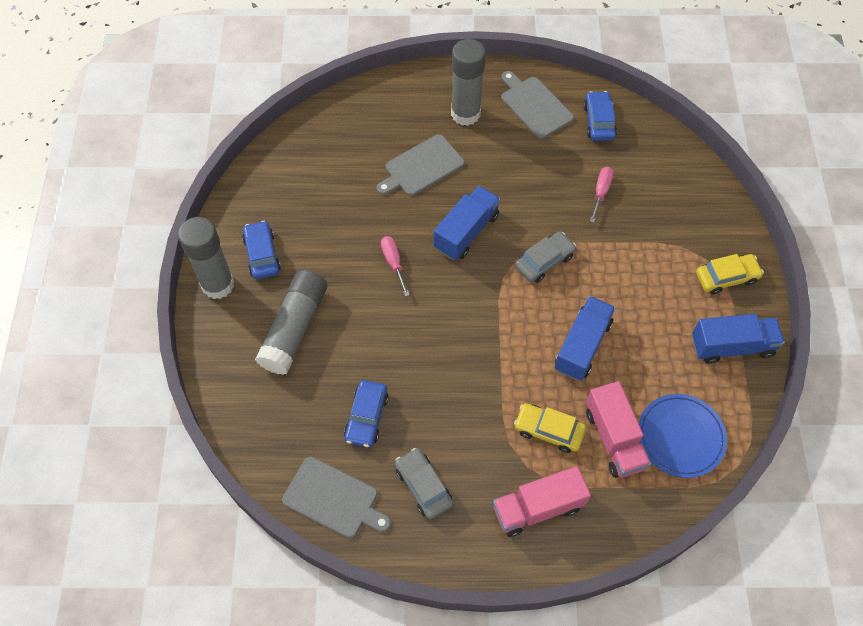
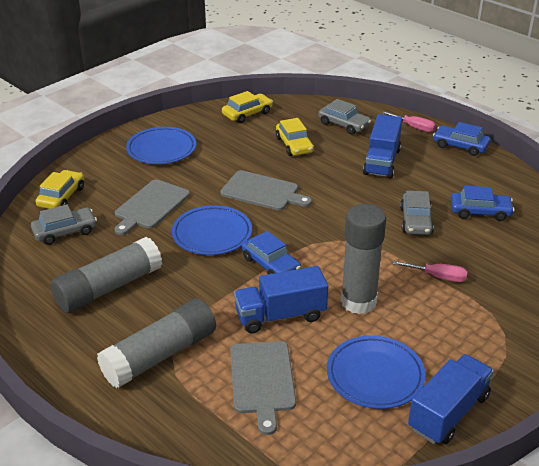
blue plate: [639,394,727,478] = 1 -> [126,127,196,164] [172,205,252,255] [327,335,425,409] = 3
grey car: [395,448,453,519] [515,232,576,283] = 2 -> [31,204,97,245] [318,99,371,134] [400,191,434,235] = 3
pink truck: [493,466,591,537] [586,381,651,478] = 2 -> none = 0
yellow car: [514,403,586,453] [696,254,764,295] = 2 -> [36,170,84,209] [222,91,273,123] [276,118,314,156] = 3

